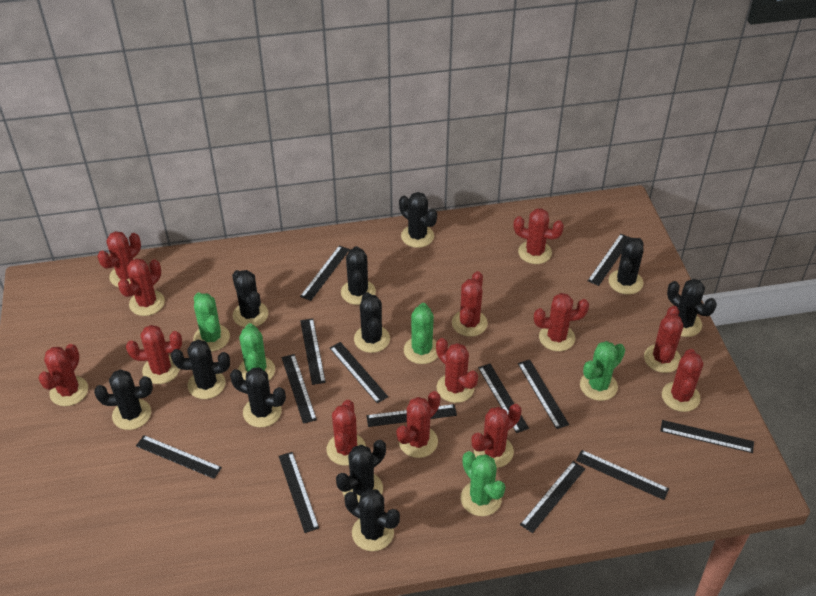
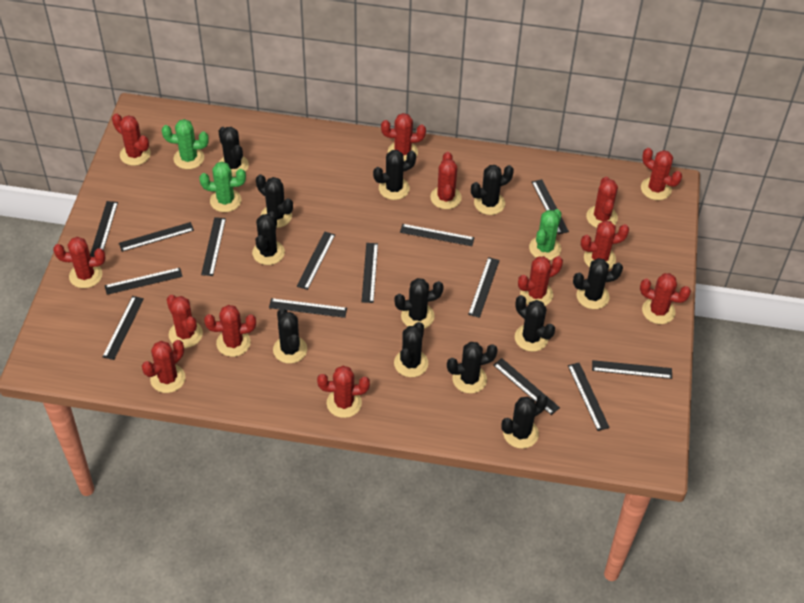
black cactus: [94,370,153,430] [171,340,230,399] [230,367,286,427] [232,270,268,327] [336,440,386,503] [341,246,376,305] [344,489,400,551] [354,292,390,353] [399,192,437,248] [609,238,644,295] [667,279,717,337] = 11 -> [218,127,249,177] [252,212,285,265] [256,174,293,228] [273,308,307,364] [373,150,416,200] [394,278,444,329] [394,322,428,377] [447,342,498,394] [471,165,514,215] [502,394,548,449] [515,295,555,352] [573,258,623,309] = 12
black ruler: [136,435,222,479] [279,452,319,533] [282,354,317,424] [300,246,350,301] [300,318,326,385] [330,342,388,403] [366,404,457,427] [478,364,529,433] [518,360,569,429] [520,461,585,533] [576,450,669,500] [588,234,630,286] [660,420,754,453] = 13 -> [90,201,118,257] [102,296,144,360] [105,268,183,295] [119,222,194,252] [201,217,226,276] [269,298,347,318] [297,231,335,290] [362,243,378,303] [400,224,474,246] [468,257,500,318] [493,358,560,415] [532,179,569,234] [568,363,610,431] [592,360,672,379] = 14
green cactus: [193,292,230,351] [238,323,275,381] [404,303,438,364] [461,451,505,516] [580,341,625,401] = 5 -> [162,119,209,169] [199,162,246,212] [529,209,562,260] = 3

